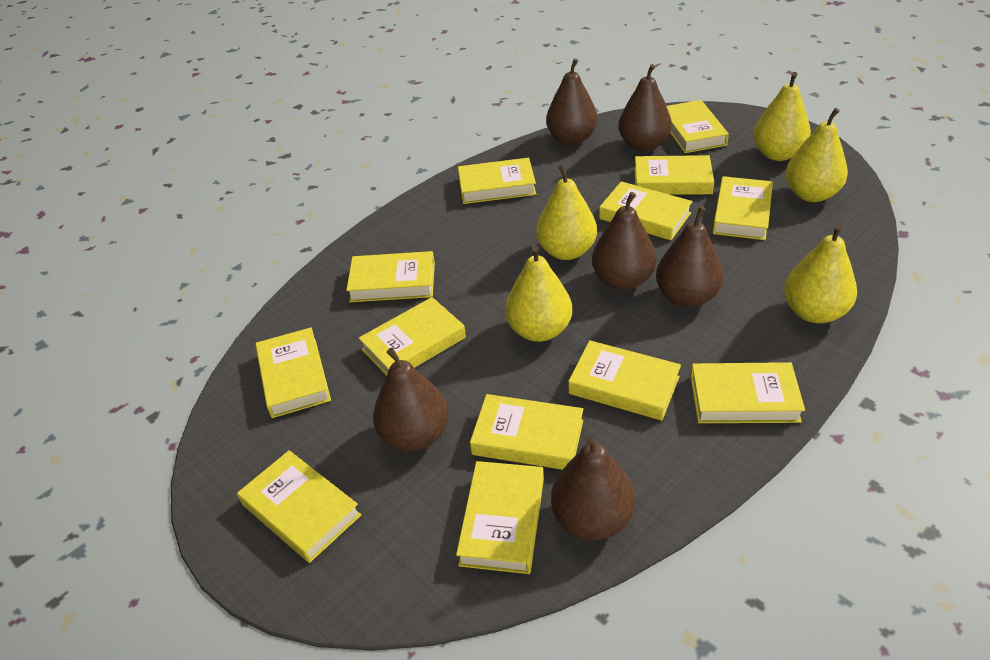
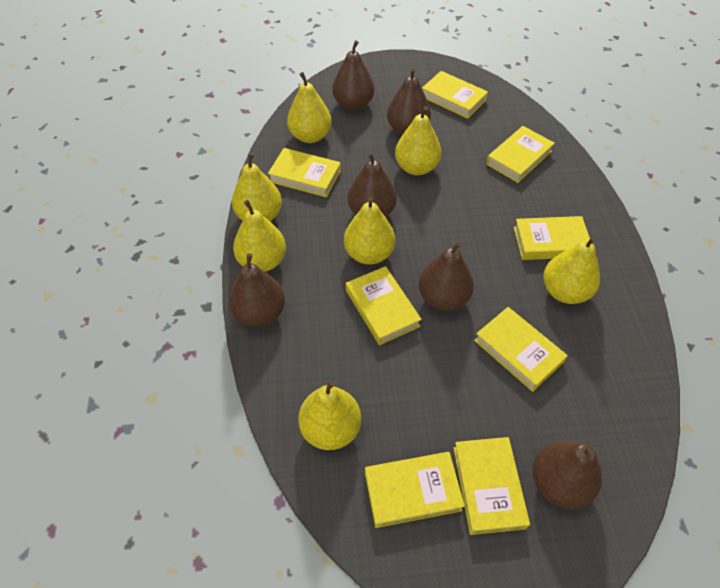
yellow book: [237,450,361,563] [255,328,331,418] [346,251,435,302] [358,297,466,376] [456,461,544,574] [458,158,536,204] [470,394,583,470] [568,340,681,421] [599,181,693,240] [634,155,714,195] [667,100,729,153] [690,362,805,423] [713,176,773,240] = 13 -> [268,148,341,198] [346,266,422,345] [365,452,465,528] [422,71,488,119] [454,437,530,535] [474,307,568,392] [486,126,555,183] [514,216,590,260] = 8
yellow pear: [505,245,572,342] [536,164,597,260] [753,72,811,161] [784,224,857,323] [785,108,848,202] = 5 -> [232,153,282,221] [233,200,286,272] [287,72,332,143] [298,380,361,450] [344,196,395,265] [395,106,441,175] [543,236,600,304] = 7

